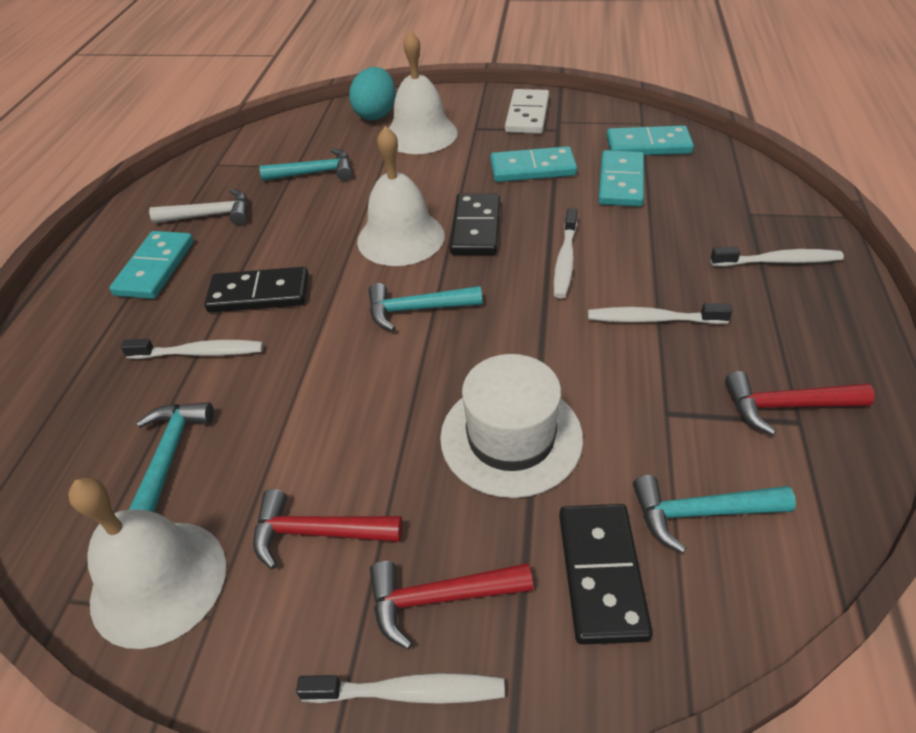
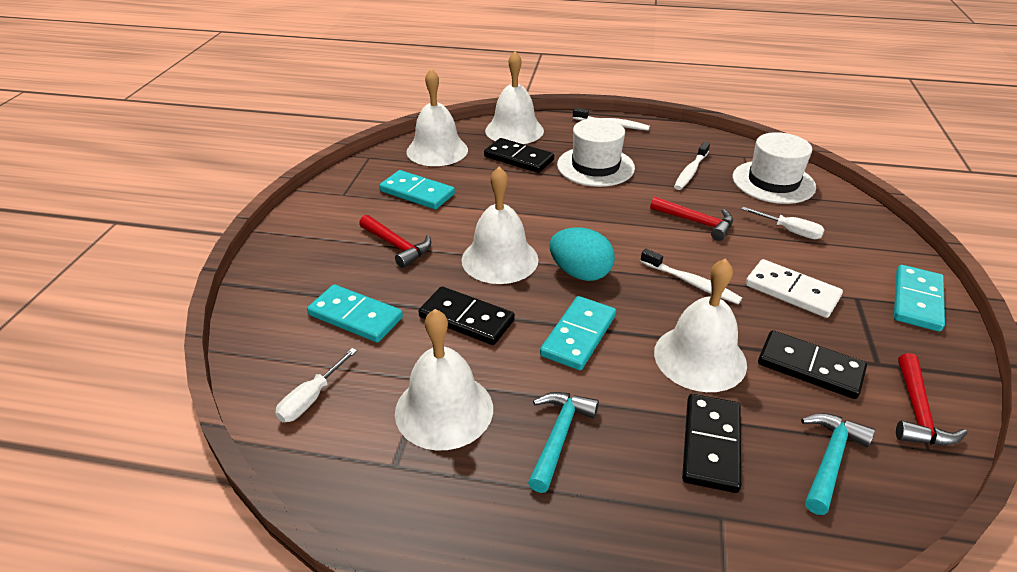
black domino: [204,267,309,313] [450,194,500,255] [559,504,653,645] = 3 -> [418,287,515,345] [484,138,554,173] [682,394,741,493] [758,330,867,399] = 4
turquoise hammer: [129,402,214,513] [259,148,352,181] [368,283,482,331] [633,475,796,553] = 4 -> [528,392,599,493] [801,413,875,515] = 2
white bell: [68,478,226,649] [357,126,445,266] [389,31,458,154] = 3 -> [395,309,493,450] [406,69,468,166] [462,167,539,284] [485,51,544,144] [654,258,747,392] = 5
white hammer: [149,189,248,225] = 1 -> none = 0
white hat: [440,354,583,498] = 1 -> [557,118,635,187] [733,132,816,204] = 2
white screwdriver: none = 0 -> [275,348,357,422] [741,207,825,239] = 2
white toothbrush: [121,339,263,359] [296,673,505,704] [554,208,577,298] [588,303,732,324] [710,247,844,266] = 5 -> [573,108,650,131] [640,249,742,304] [674,142,710,190] = 3

